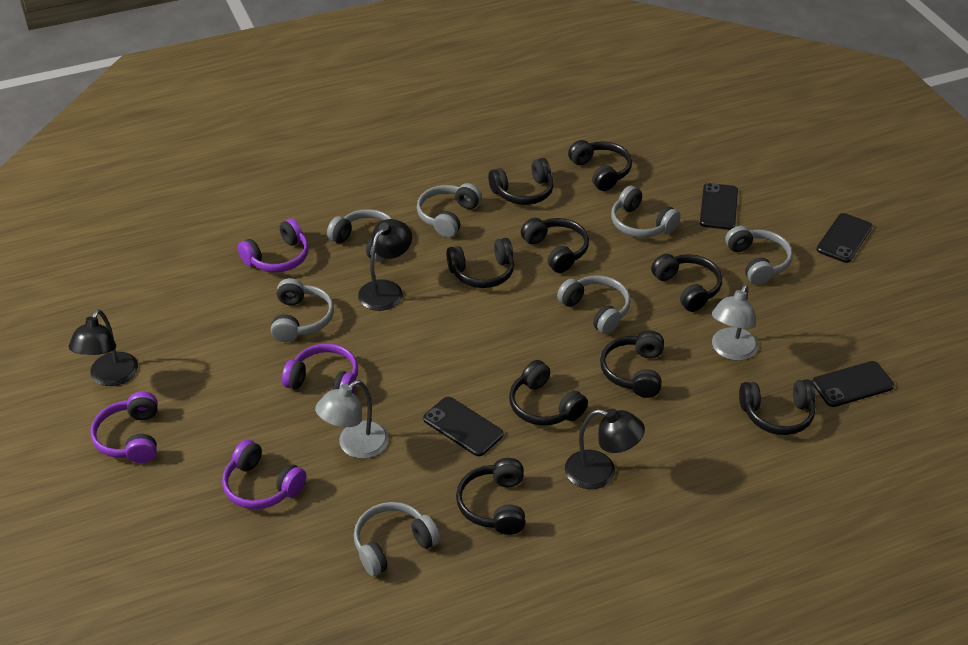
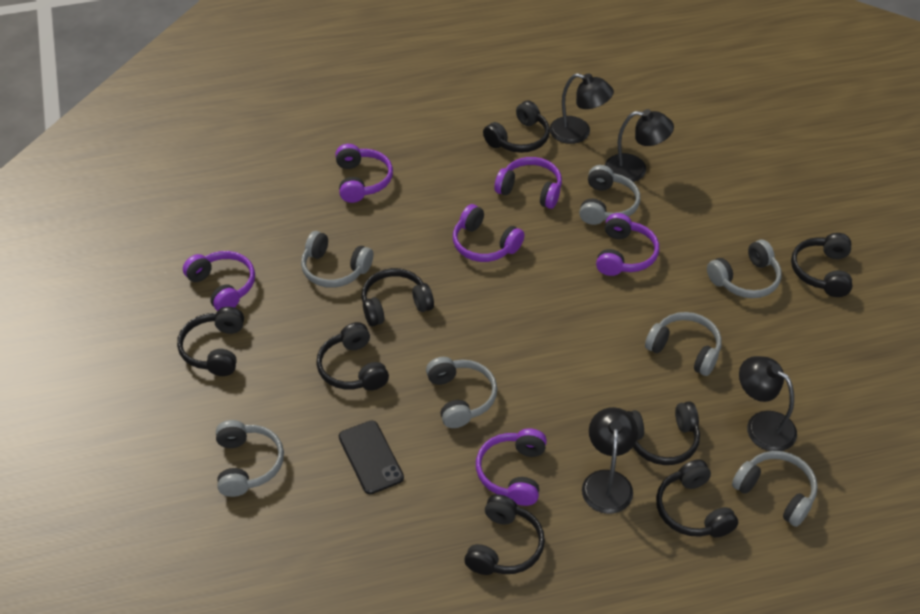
black headphones: [446,238,514,288] [456,458,525,535] [488,158,554,205] [509,360,588,426] [521,218,589,273] [568,140,632,191] [600,331,664,398] [651,254,722,312] [739,379,815,435] = 9 -> [177,307,244,376] [316,322,389,391] [361,268,434,327] [464,494,545,575] [483,100,550,153] [627,401,700,465] [656,459,738,537] [791,233,852,297] = 8
black lamp: [68,309,138,386] [358,219,412,311] [565,408,645,489] = 3 -> [550,73,614,144] [582,407,638,514] [605,109,674,182] [739,356,797,451] = 4
black phone: [423,397,504,456] [700,183,738,230] [812,361,894,407] [816,213,873,263] = 4 -> [339,420,404,494] = 1
grey lamp: [315,380,389,459] [712,284,758,361] = 2 -> none = 0
purple headphones: [90,391,158,463] [222,439,307,509] [238,219,309,272] [282,343,358,394] = 4 -> [183,251,255,311] [335,144,393,203] [453,204,525,262] [476,428,547,506] [494,157,562,209] [596,213,659,276] = 6

